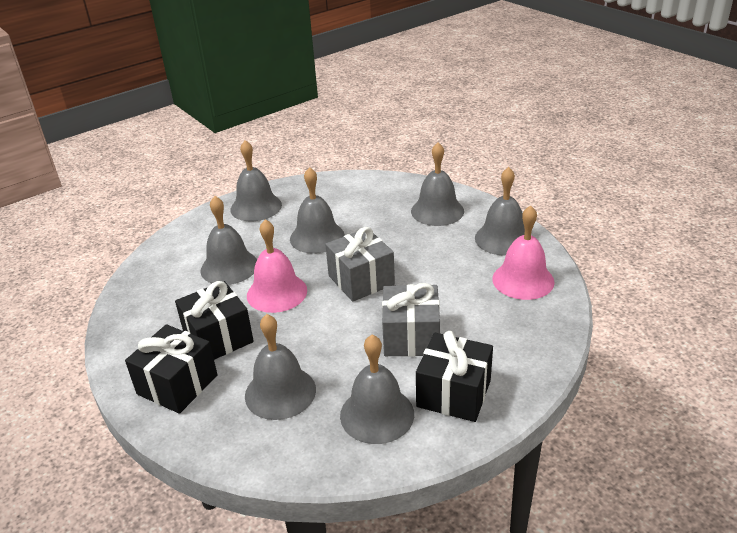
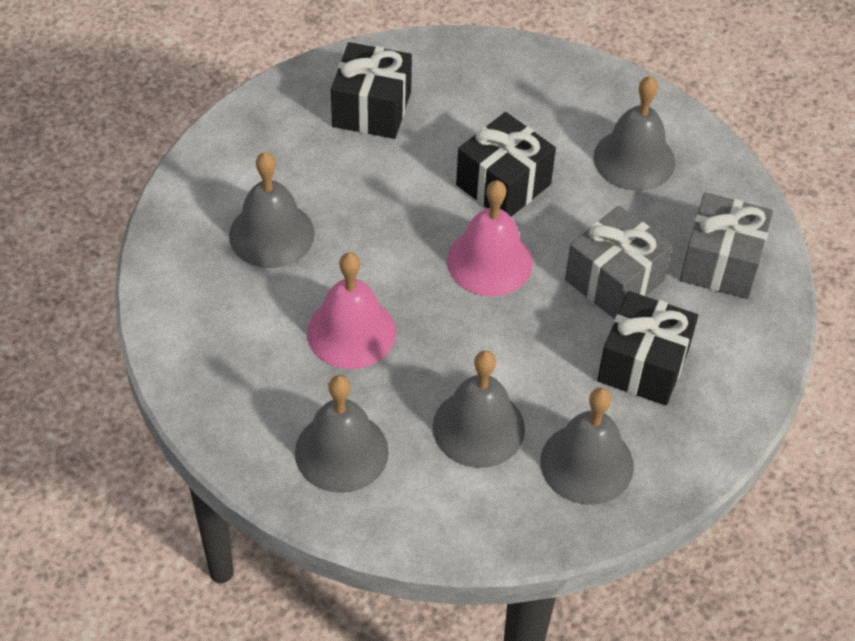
grey bell: [200,196,257,285] [231,140,282,221] [245,314,316,420] [290,167,345,254] [340,335,414,444] [411,142,464,226] [475,167,525,256] = 7 -> [229,152,315,268] [295,375,389,493] [433,351,525,468] [540,388,634,505] [594,76,675,191] = 5

